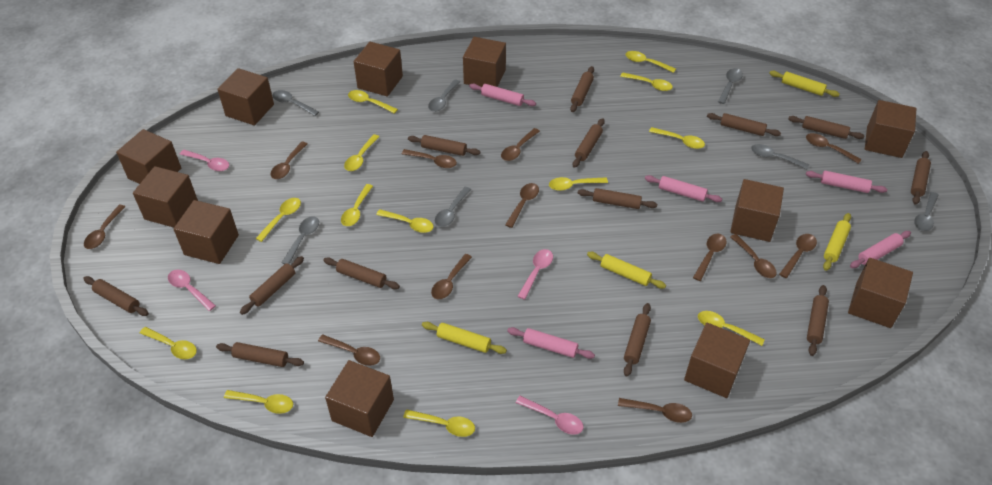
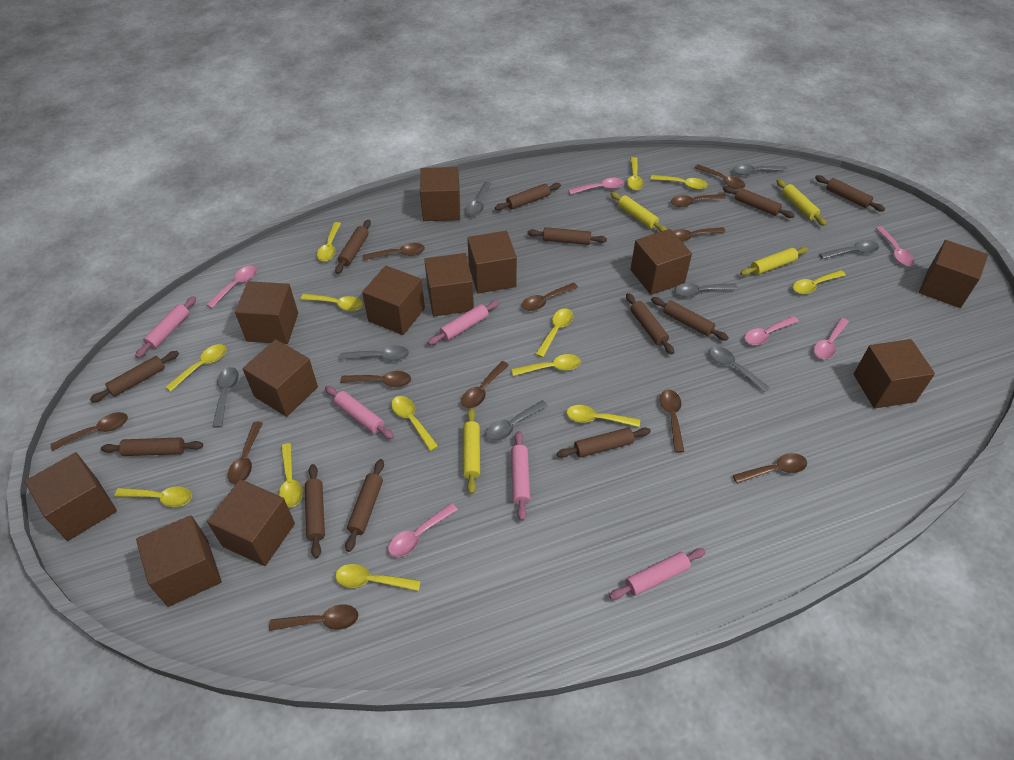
brown cube: [116,129,181,184] [133,166,198,227] [173,200,239,264] [217,68,274,125] [325,360,394,437] [354,42,403,97] [463,37,506,87] [684,323,750,398] [730,179,784,242] [848,258,913,328] [865,100,916,158] = 11 -> [25,452,117,541] [136,515,222,607] [207,479,295,566] [235,281,298,344] [242,339,318,417] [362,266,425,335] [420,167,460,221] [424,253,474,316] [467,231,517,293] [630,229,692,295] [854,339,935,409] [919,240,988,308] = 12
brown rolling pin: [83,276,149,316] [216,342,304,367] [240,256,304,315] [323,257,400,289] [408,135,480,156] [570,66,594,112] [573,118,605,168] [578,188,657,209] [624,303,651,377] [707,113,781,136] [788,116,864,139] [807,285,829,356] [911,151,931,205] = 13 -> [90,351,179,403] [101,437,203,456] [305,464,325,558] [335,220,371,274] [345,459,384,552] [495,183,561,211] [527,227,607,245] [557,427,651,458] [626,293,674,355] [651,297,729,341] [723,186,795,218] [815,175,885,211] = 12
grey spoon: [272,90,319,116] [282,216,319,264] [428,79,460,112] [435,187,471,227] [718,68,743,104] [751,144,809,169] [914,192,939,231] = 7 -> [213,367,239,428] [340,345,409,361] [466,182,492,216] [486,400,548,441] [675,283,738,297] [709,346,770,393] [733,164,787,175] [819,240,879,259] = 8
pink spoon: [168,270,216,311] [180,150,229,171] [516,396,584,435] [517,249,553,300] = 4 -> [206,265,257,308] [388,503,458,557] [568,178,624,194] [744,316,799,345] [814,318,849,359] [876,226,915,266] = 6

